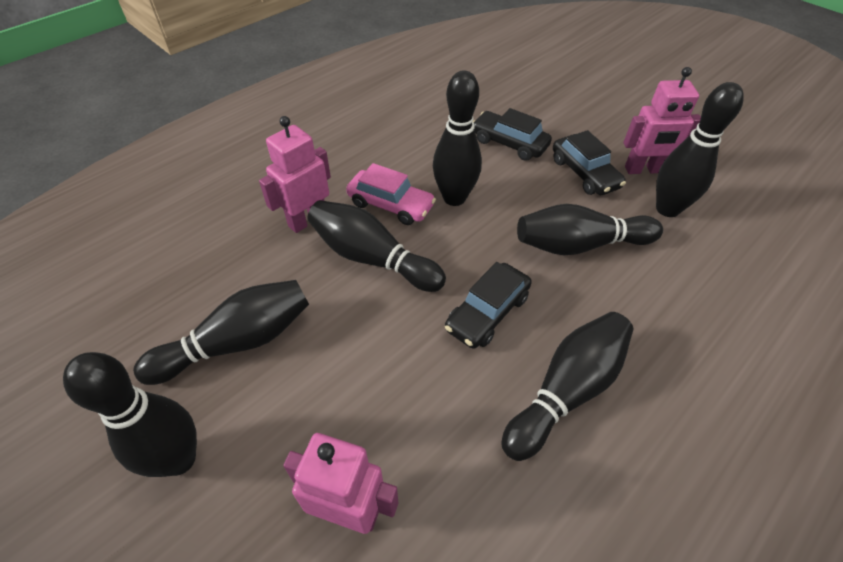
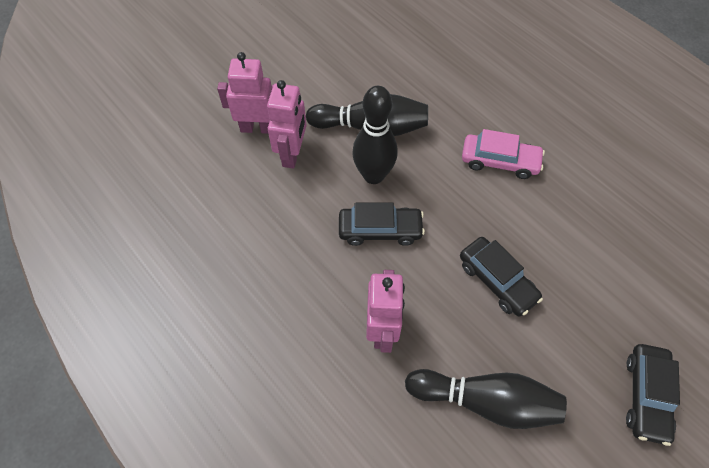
black bowling pin: [63,352,197,477] [133,280,309,385] [307,200,446,292] [433,71,482,206] [501,312,633,461] [517,204,663,255] [656,82,744,217] = 7 -> [306,94,428,136] [352,86,398,184] [405,369,567,429] = 3

